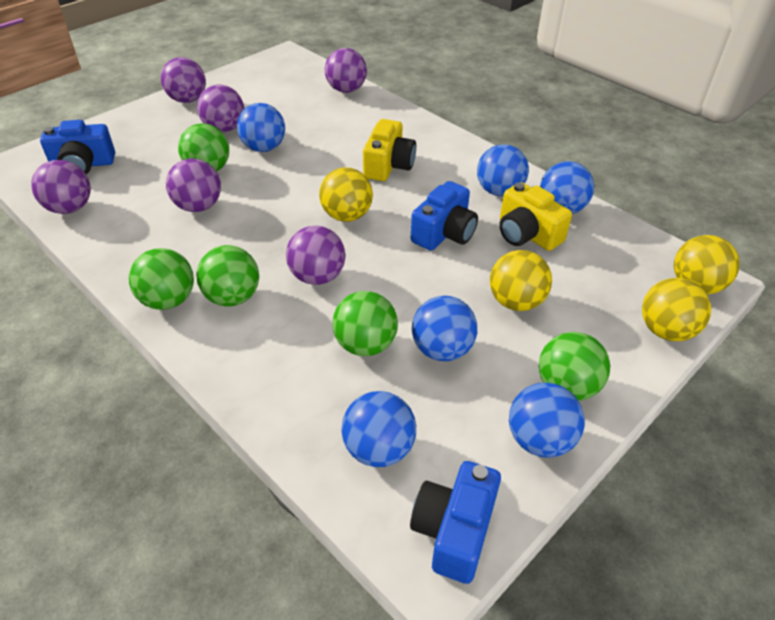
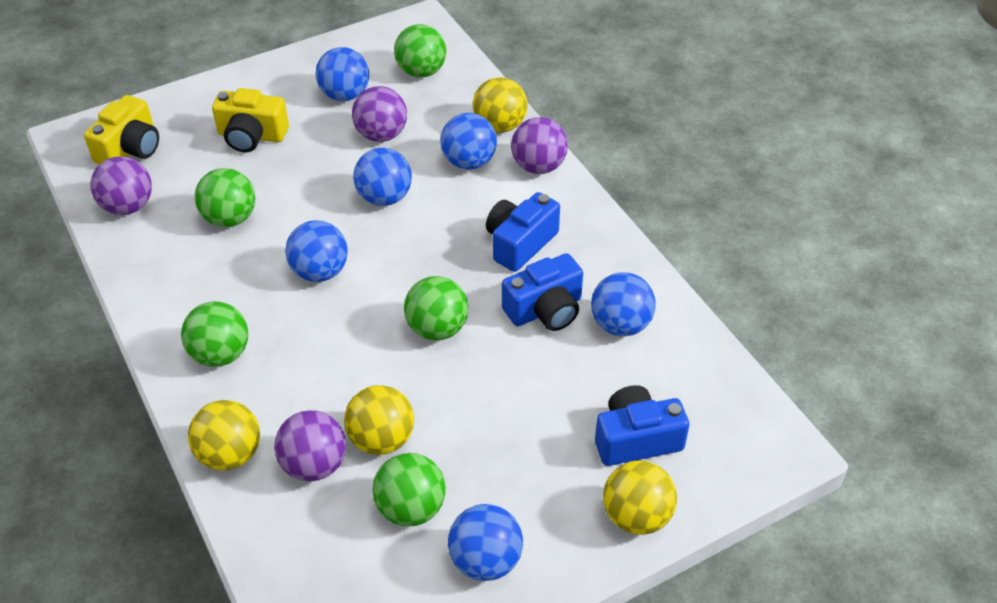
purple ball: [31,160,91,214] [161,57,206,103] [166,158,221,212] [197,85,244,132] [286,226,345,285] [325,48,367,93] = 6 -> [90,156,152,215] [274,410,346,481] [352,86,407,142] [511,117,568,174] = 4

